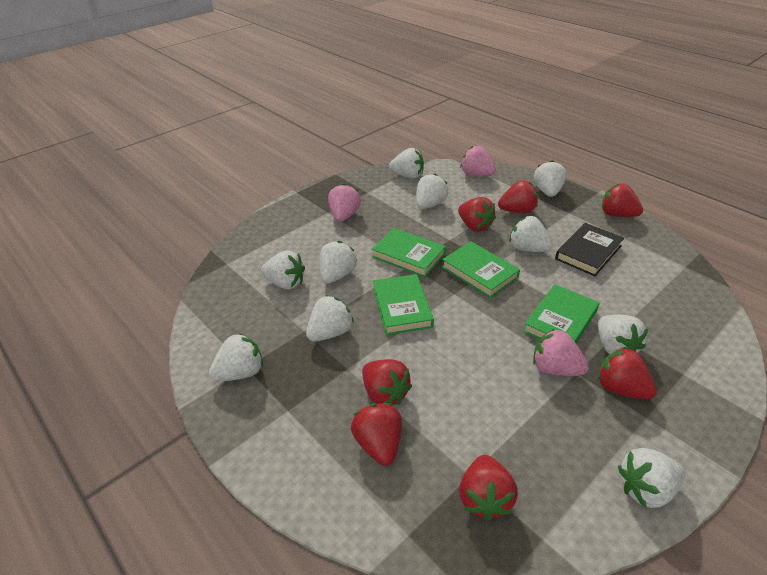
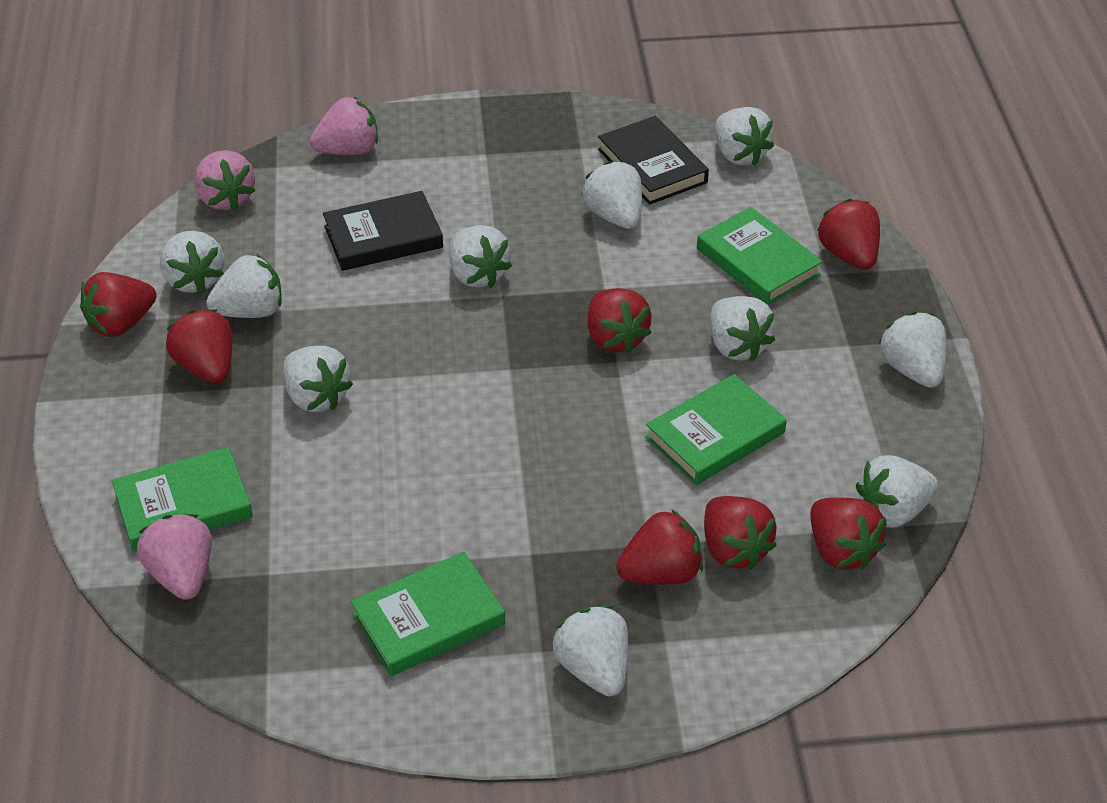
black book: [555,223,624,276] = 1 -> [323,191,443,271] [598,116,709,205] = 2

